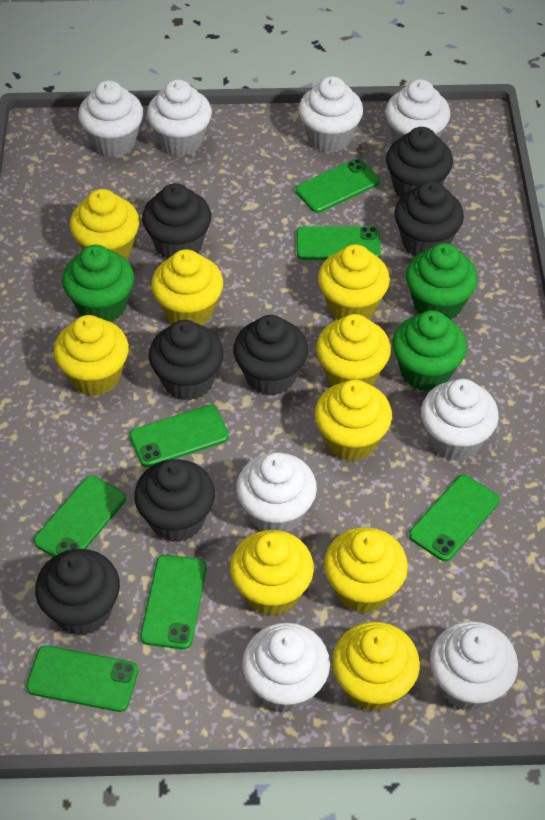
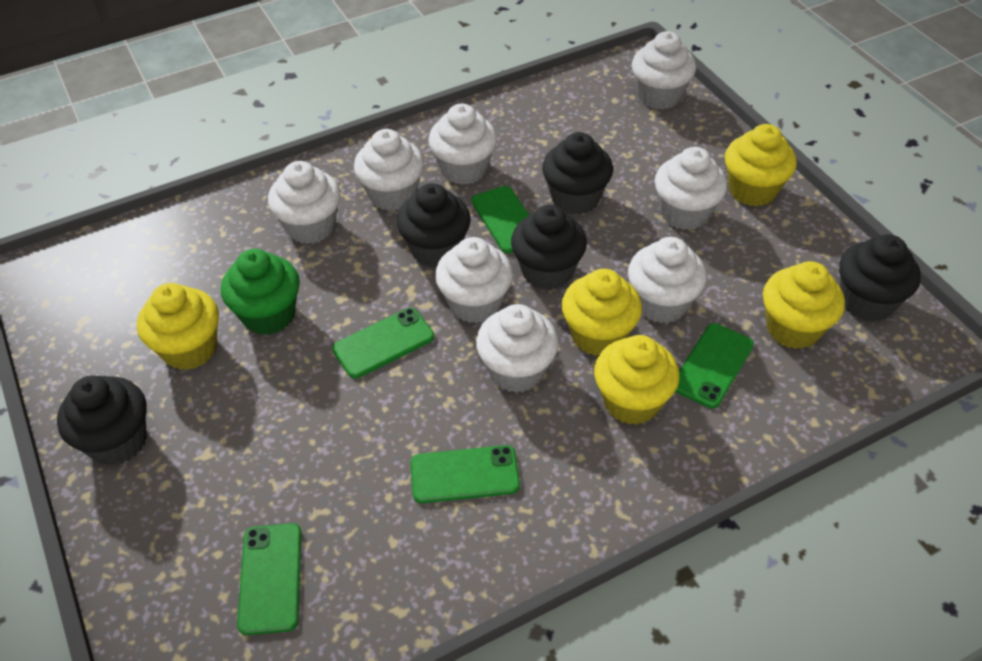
black cupcake: [35,549,120,636] [134,459,215,542] [142,183,211,260] [149,320,224,401] [233,315,308,396] [386,127,453,198] [394,181,464,256] = 7 -> [57,375,147,465] [397,183,471,268] [511,205,587,290] [542,132,613,215] [839,235,921,322] = 5
green cupcake: [62,245,134,322] [392,310,467,391] [406,243,478,320] = 3 -> [221,249,300,335] = 1
green phone: [26,646,138,712] [34,476,126,557] [129,405,229,467] [140,555,207,649] [295,159,380,213] [296,226,381,260] [409,475,499,561] = 7 -> [237,523,302,635] [332,308,434,378] [411,445,520,503] [472,186,529,253] [675,323,754,408] = 5
yellow cupcake: [54,315,129,396] [70,189,139,260] [151,249,223,326] [230,530,314,616] [315,379,392,461] [316,314,391,386] [318,244,390,320] [324,527,408,613] [332,622,420,712] = 9 -> [137,283,219,370] [562,269,642,356] [594,335,680,425] [725,124,797,207] [763,261,845,349] = 5

